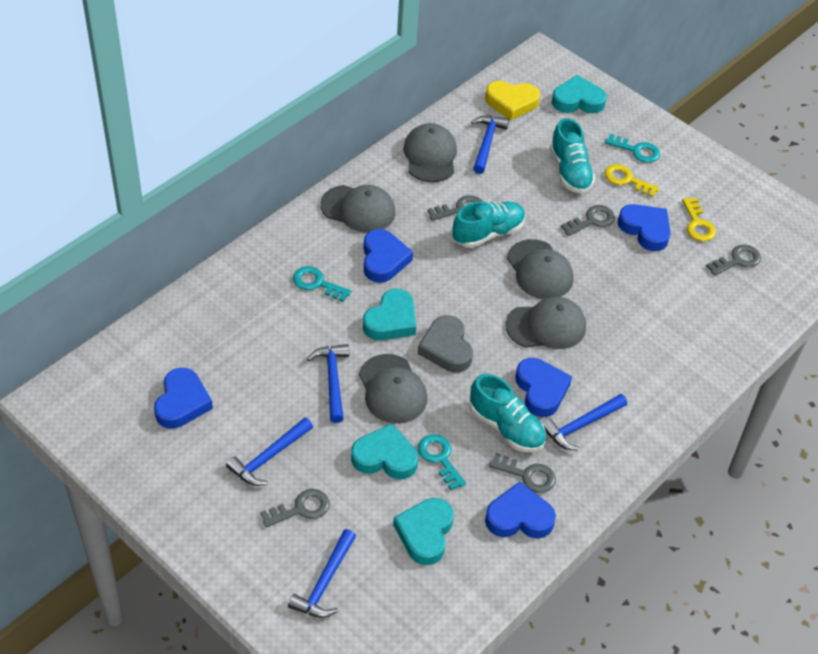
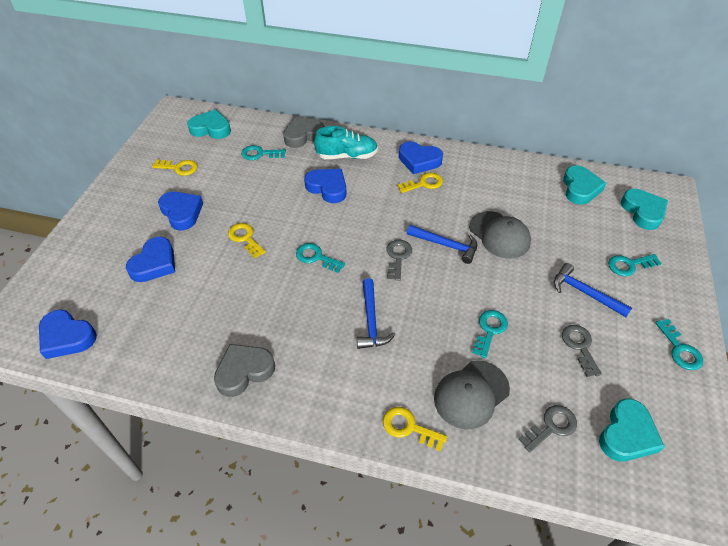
blue hammer: [226,417,313,486] [288,529,356,618] [307,344,349,423] [471,116,509,174] [542,394,627,450] = 5 -> [357,278,395,349] [407,225,477,264] [554,263,632,317] = 3
grey cap: [320,185,395,233] [359,354,427,424] [403,123,457,182] [505,297,586,349] [507,239,573,299] = 5 -> [434,360,510,429] [469,211,531,259] = 2
grey heart: [418,315,473,373] = 1 -> [214,344,275,397] [283,117,325,148] = 2
grey key: [260,489,330,527] [427,195,483,221] [489,453,556,493] [561,205,615,236] [706,244,761,276] = 5 -> [386,240,412,281] [518,405,577,453] [562,325,602,377] = 3
turquoise key: [293,266,352,302] [418,434,466,490] [605,133,660,163] = 3 -> [241,145,286,160] [296,243,345,273] [472,310,508,358] [608,254,662,276] [655,319,703,370] = 5
turquoise shoe: [452,201,526,248] [470,374,546,452] [550,118,595,194] = 3 -> [314,126,378,159] = 1
yellow heart: [485,81,540,120] = 1 -> none = 0
yellow key: [604,164,659,197] [682,198,716,241] = 2 -> [152,159,198,176] [228,223,266,258] [383,407,447,451] [397,173,443,193] = 4

